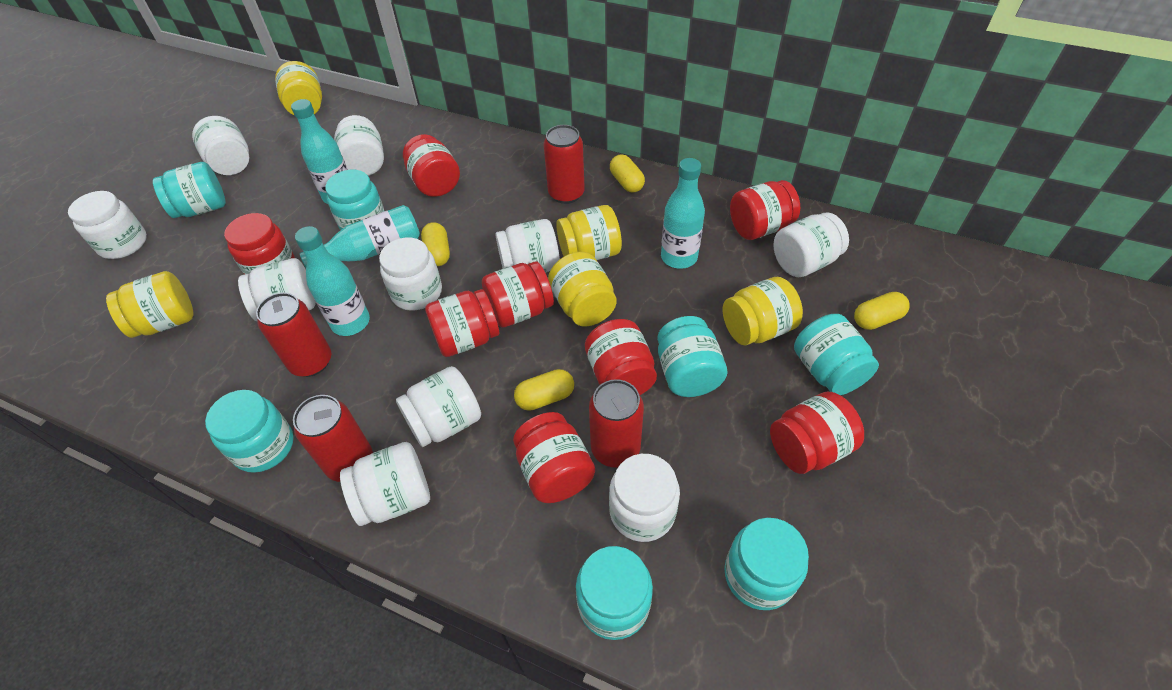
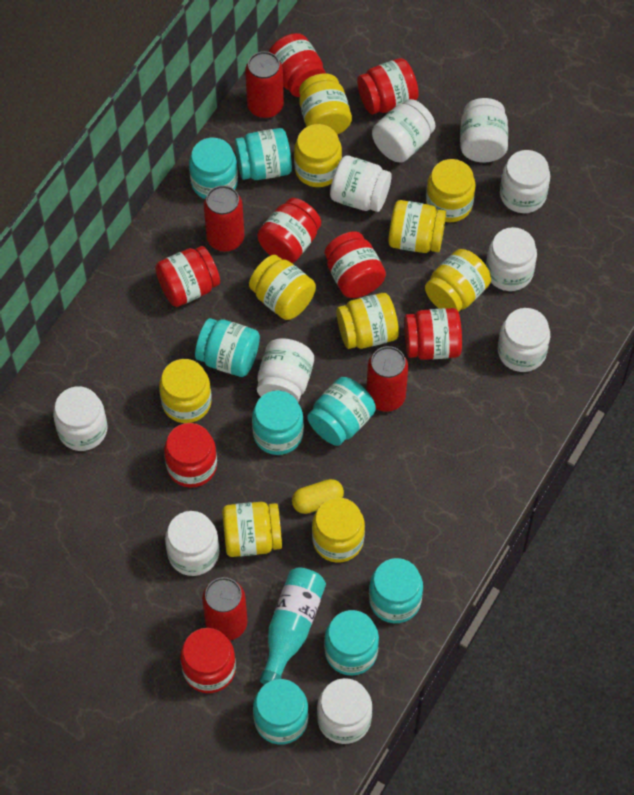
turquoise bottle: [291,99,348,204] [295,226,370,336] [300,205,420,268] [661,158,705,269] = 4 -> [260,568,326,685] = 1
turquoise jar: [153,162,226,218] [205,390,294,473] [325,170,384,230] [576,546,653,640] [657,316,727,397] [724,518,809,610] [794,314,879,395] = 7 -> [189,138,238,199] [195,318,260,377] [235,128,292,180] [252,390,304,455] [253,679,308,745] [307,377,376,446] [324,610,379,676] [369,558,423,623] = 8
yellow capsule: [421,222,450,266] [514,369,574,411] [610,154,645,193] [854,292,910,330] = 4 -> [292,479,344,514] = 1
yellow jar: [106,271,194,338] [275,61,322,115] [548,252,617,326] [556,205,622,260] [723,277,803,345] = 5 -> [159,359,211,423] [222,502,282,557] [249,255,316,320] [294,124,342,187] [299,74,352,135] [312,498,365,563] [337,293,399,349] [388,200,446,253] [425,249,491,312] [426,159,476,222] = 10

